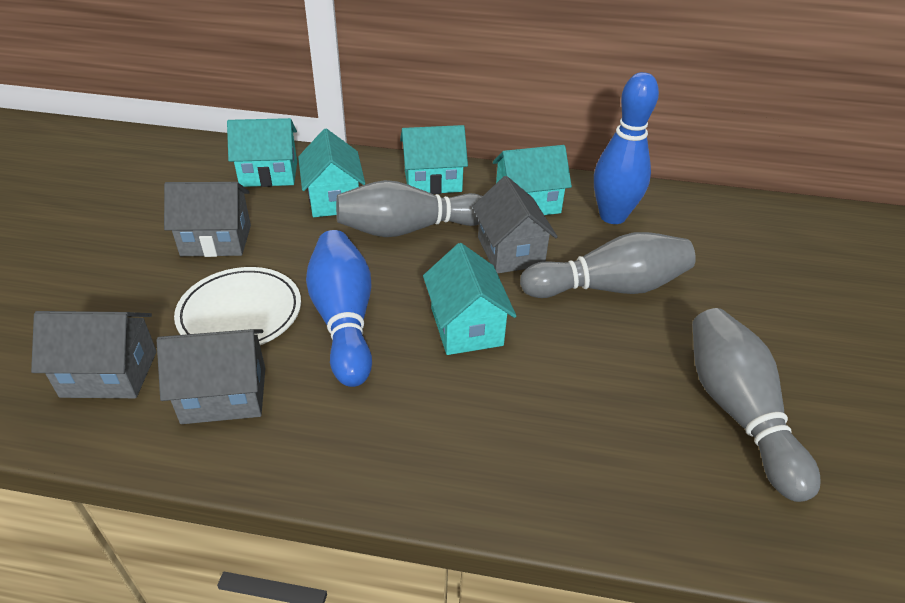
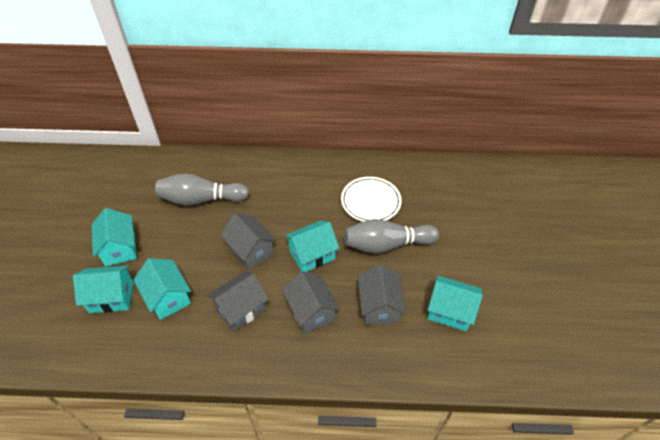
blue bowling pin: [306,230,372,387] [594,72,659,224] = 2 -> none = 0
grey bowling pin: [336,180,482,237] [520,232,696,298] [692,308,820,502] = 3 -> [155,173,249,206] [344,219,439,254] = 2

